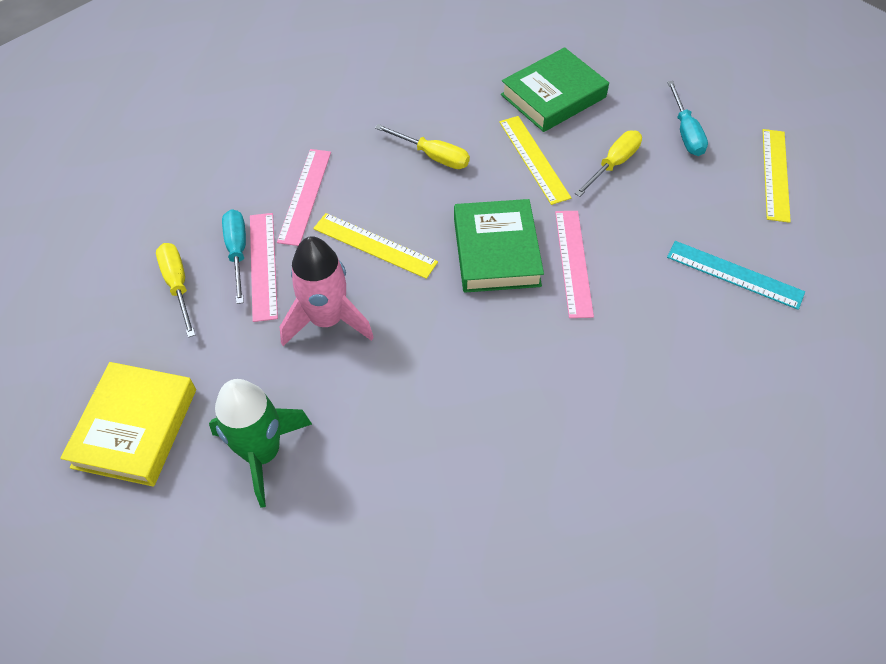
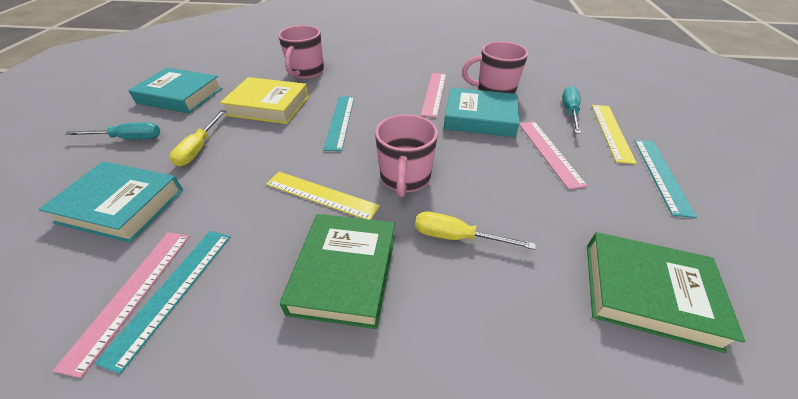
green rocket: [209,379,312,508] = 1 -> none = 0
pink mug: none = 0 -> [278,25,324,79] [375,114,438,197] [462,41,528,94] = 3
pink rocket: [280,236,374,346] = 1 -> none = 0
turquoise book: none = 0 -> [38,161,183,243] [128,68,223,113] [444,88,520,137] = 3
turquoise ruler: [667,241,805,310] = 1 -> [95,231,230,374] [323,96,354,151] [634,140,697,218] = 3
yellow ruler: [313,213,438,279] [499,116,571,205] [763,129,791,223] = 3 -> [266,172,380,220] [592,105,637,164] = 2
yellow screwdriver: [156,243,195,338] [375,124,470,169] [574,130,642,197] = 3 -> [170,110,226,167] [415,212,536,250] = 2

